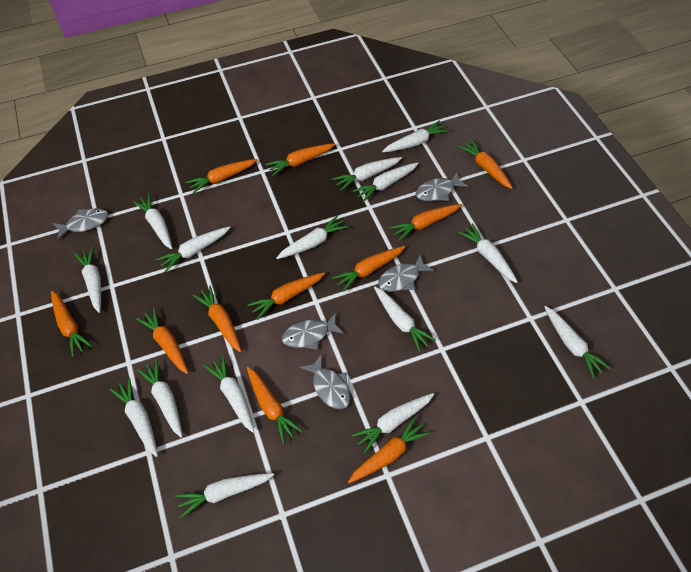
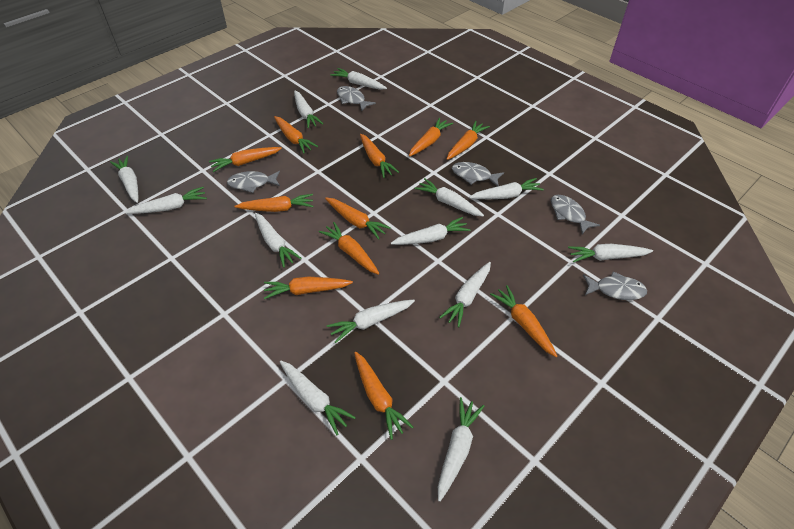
white carrot: [74,247,101,313] [109,378,158,457] [132,194,172,249] [137,359,183,438] [156,227,230,273] [175,473,274,518] [204,355,254,433] [277,215,348,259] [333,157,402,191] [352,393,434,453] [353,162,418,203] [374,287,436,352] [382,120,449,152] [458,223,518,283] [545,306,611,379] = 15 -> [110,156,139,203] [125,187,207,214] [255,213,302,268] [280,361,356,435] [294,91,323,128] [327,300,415,343] [330,68,387,90] [391,217,470,245] [414,178,484,217] [438,397,484,502] [439,262,491,327] [469,178,544,199] [568,244,653,262] = 13

